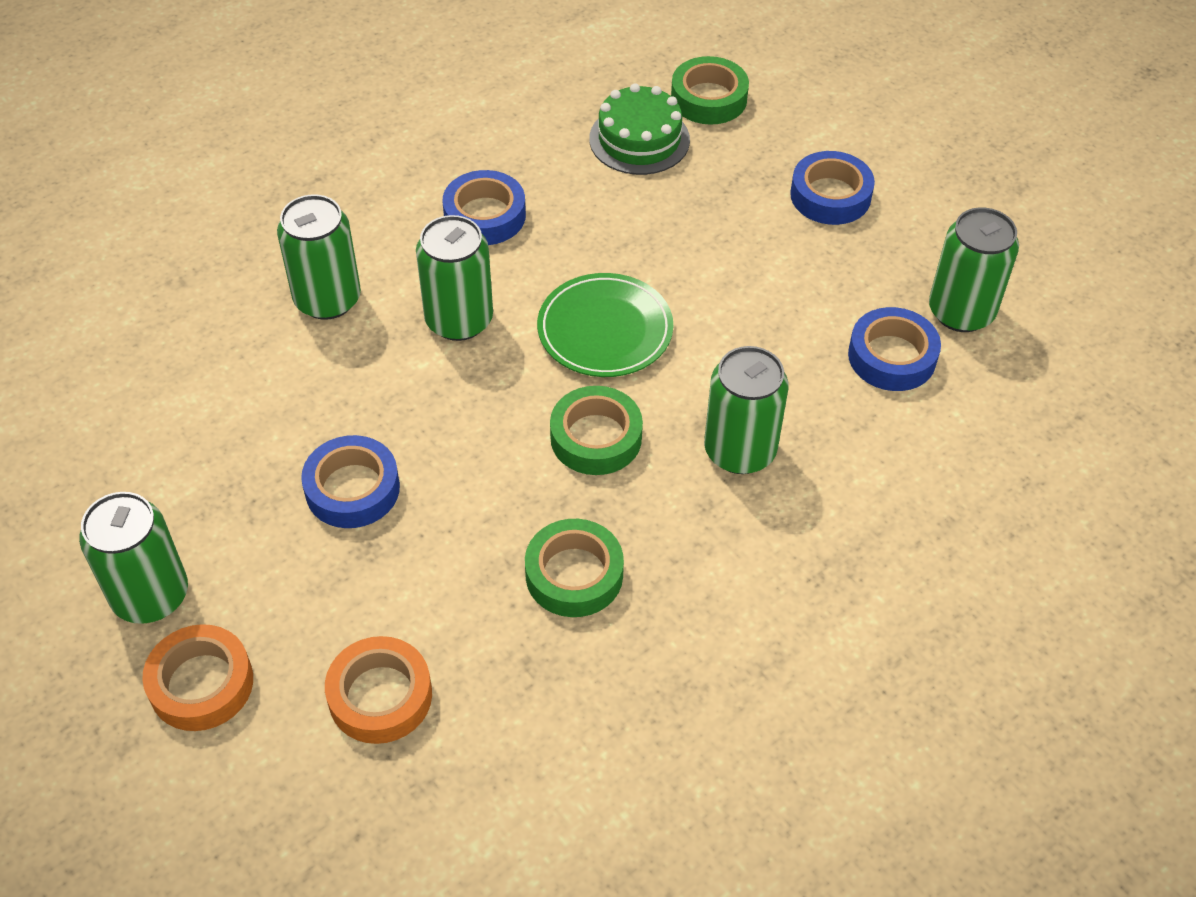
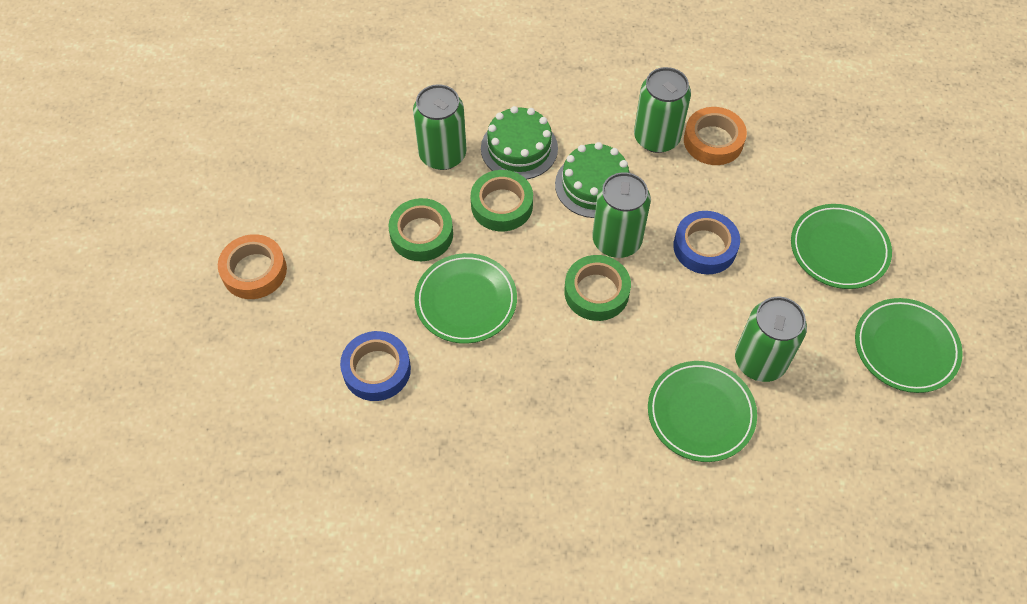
blue tape: [301,435,400,528] [442,170,526,245] [790,151,875,225] [848,307,941,391] = 4 -> [340,331,411,401] [673,211,740,275] = 2
green cake: [589,83,690,175] = 1 -> [481,106,558,179] [555,142,630,218] = 2
green can: [79,492,188,624] [277,194,361,320] [416,215,493,341] [704,346,788,474] [929,207,1019,332] = 5 -> [413,84,467,170] [592,172,651,258] [634,67,691,153] [735,297,807,382] = 4
green plate: [537,273,673,377] = 1 -> [414,253,517,344] [648,361,757,462] [791,204,892,289] [855,298,963,393] = 4

